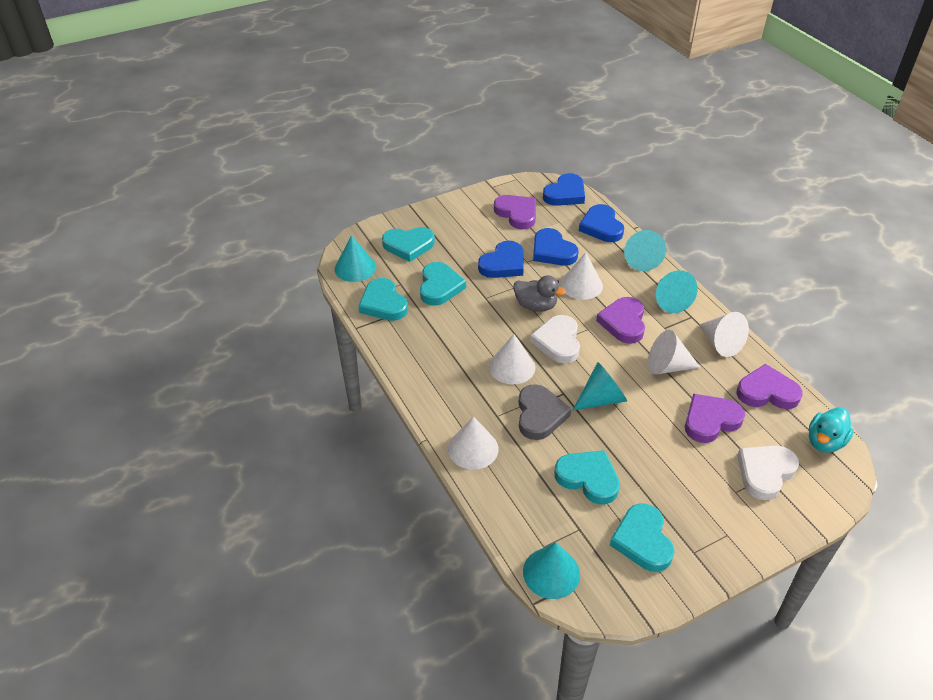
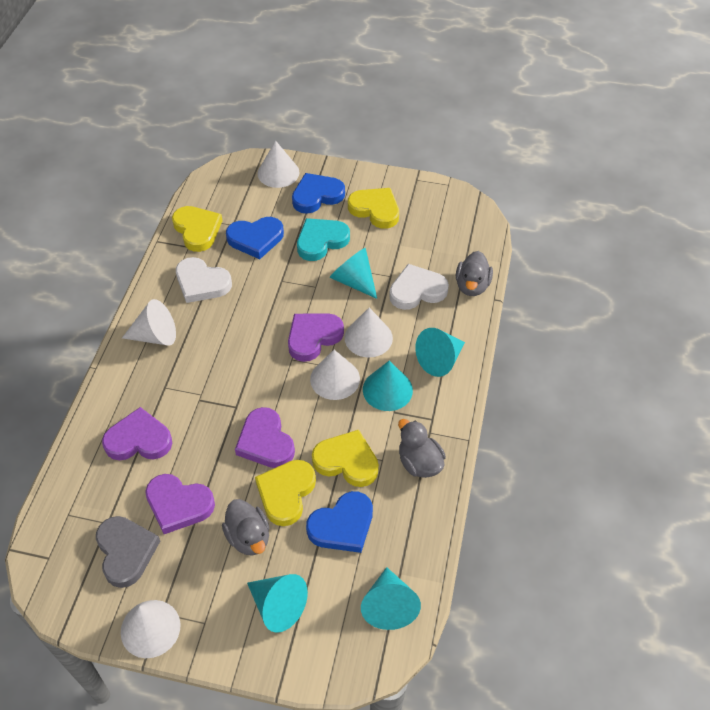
blue heart: [478,241,524,278] [533,228,579,266] [543,173,585,206] [579,204,624,242] = 4 -> [226,217,284,259] [292,173,345,214] [306,491,373,553] = 3
grey duck: [513,275,566,312] = 1 -> [222,499,269,556] [398,419,446,478] [456,251,493,296] = 3
turquoise duck: [809,407,854,453] = 1 -> none = 0
turquoise heart: [358,278,408,321] [382,227,435,262] [420,262,466,306] [554,450,620,504] [610,503,674,572] = 5 -> [297,218,350,261] = 1
yellow heart: none = 0 -> [172,206,222,252] [255,460,316,526] [312,430,379,487] [348,188,399,229] = 4

